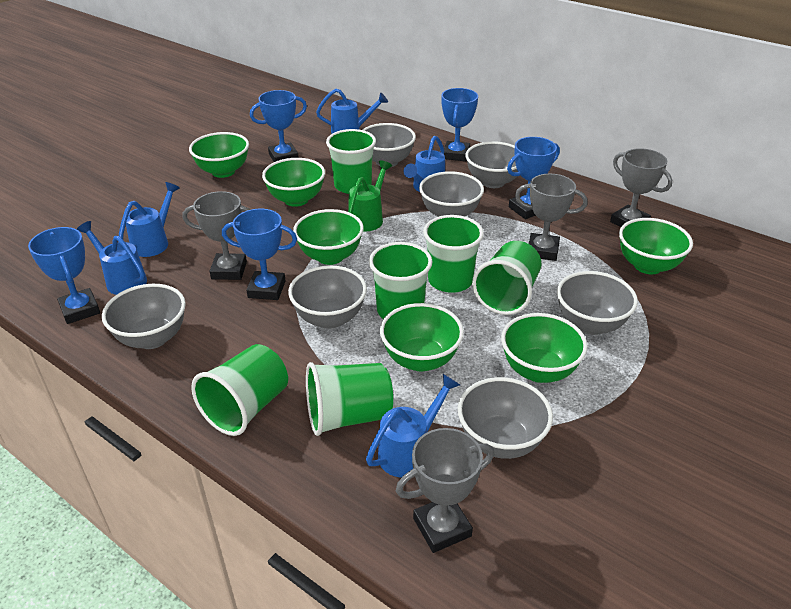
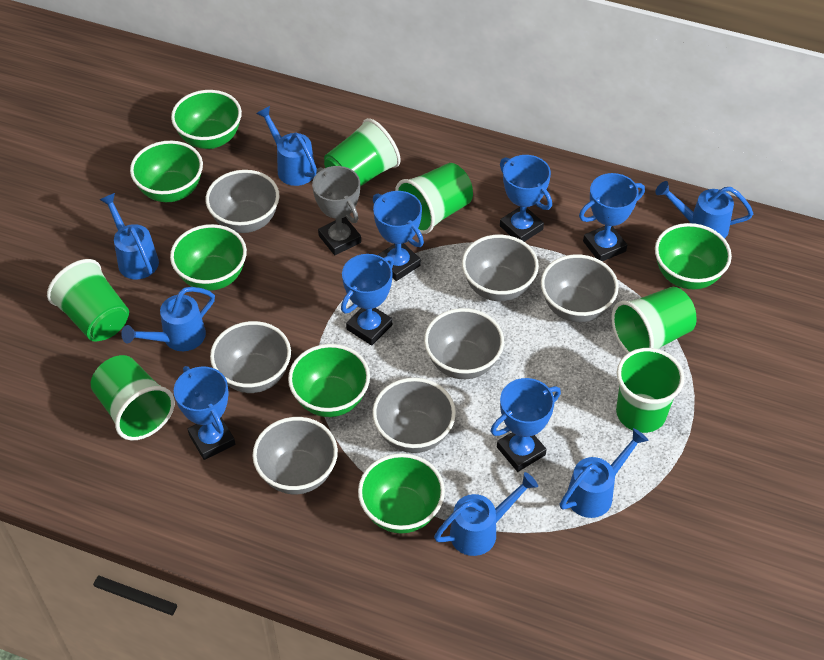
blue trophy: [28,227,100,324] [222,209,297,300] [250,90,307,162] [441,88,478,161] [507,137,560,219] = 5 -> [174,366,235,460] [341,254,394,346] [373,191,424,281] [491,378,561,472] [500,155,552,242] [579,173,645,261] = 6
blue watering can: [77,221,147,295] [119,182,180,257] [316,88,388,134] [366,374,460,478] [404,136,445,192] = 5 -> [100,193,159,279] [121,287,215,351] [256,106,317,186] [434,472,538,556] [560,428,648,518] [655,181,753,239] = 6
green watering can: [348,160,392,231] = 1 -> none = 0
grey trophy: [183,191,251,280] [396,428,494,553] [515,174,587,261] [610,148,672,227] = 4 -> [312,166,361,255] = 1

